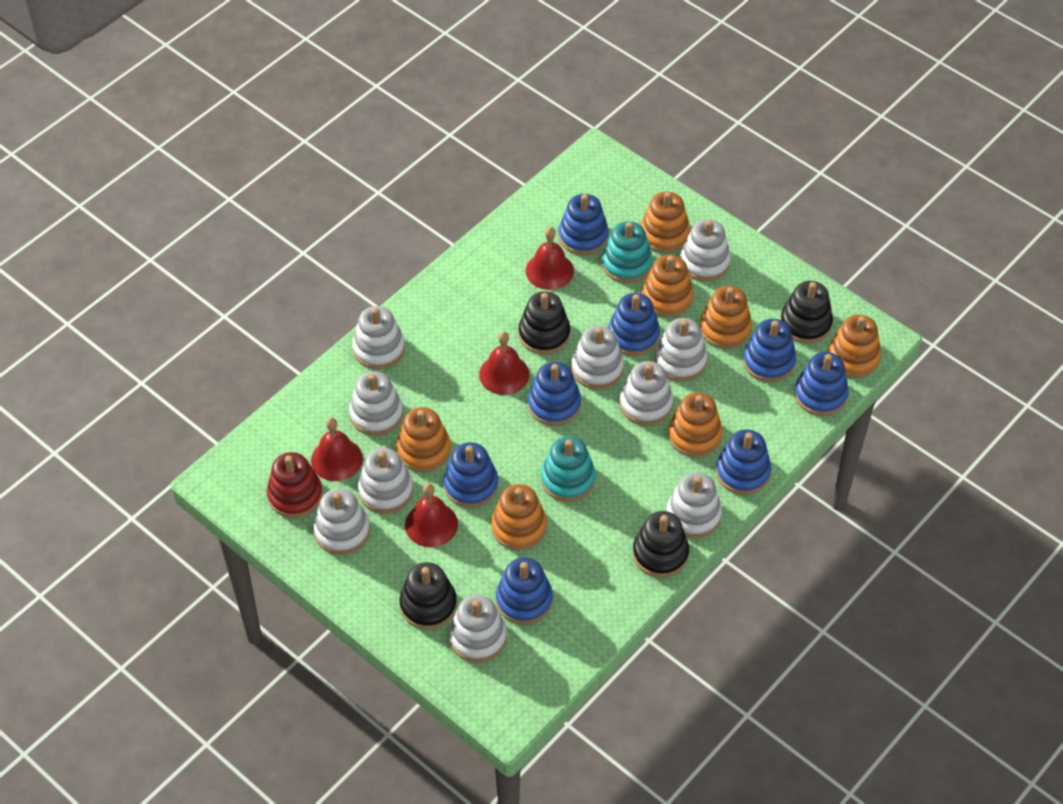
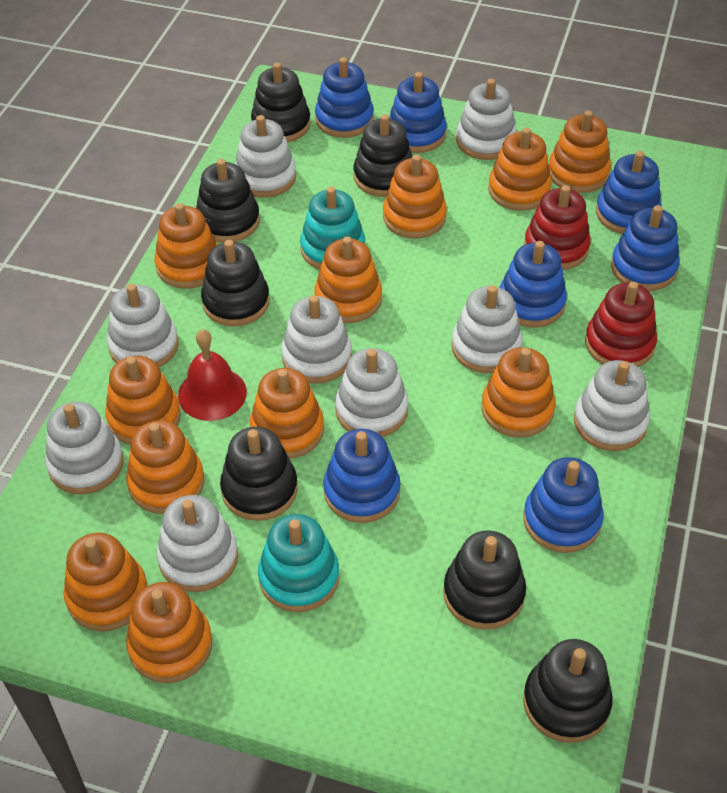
black stacking toy: [400,562,457,630] [519,291,570,355] [633,511,689,578] [780,281,833,344] = 4 -> [196,159,260,243] [201,240,270,326] [220,427,298,521] [251,62,311,142] [353,114,412,197] [443,530,526,629] [523,639,613,743] = 7
blue stacking toy: [444,442,498,508] [496,557,553,625] [528,362,581,426] [559,194,609,255] [608,293,660,356] [716,429,771,495] [743,319,796,382] [794,352,849,416] = 8 -> [315,57,374,138] [323,429,400,523] [389,72,447,153] [499,241,567,328] [523,457,603,553] [596,151,662,234] [611,205,680,291] = 7
orange stacking toy: [396,407,451,472] [491,484,547,550] [640,192,690,253] [642,255,694,317] [668,392,723,457] [700,286,752,349] [828,314,881,378] = 7 -> [64,533,148,632] [105,356,181,445] [126,420,205,514] [126,582,212,683] [154,203,218,289] [250,368,324,459] [315,237,382,323] [383,155,447,239] [481,347,556,438] [488,128,552,211] [549,110,611,193] = 11
red bell: [311,418,363,481] [405,484,458,547] [479,332,529,395] [526,227,574,290] = 4 -> [178,329,247,421] = 1
red stacking toy: [267,452,323,518] = 1 -> [524,185,591,270] [585,282,657,367] = 2
white stacking toy: [313,489,370,555] [349,371,403,436] [352,306,405,369] [358,448,413,514] [449,595,507,663] [571,326,624,389] [620,361,673,426] [655,318,708,382] [666,472,722,538] [680,219,731,282] = 10 -> [45,402,124,494] [107,284,179,367] [157,495,238,592] [235,115,296,198] [281,295,352,384] [335,348,408,437] [451,285,522,373] [456,79,517,160] [574,360,650,451] = 9

